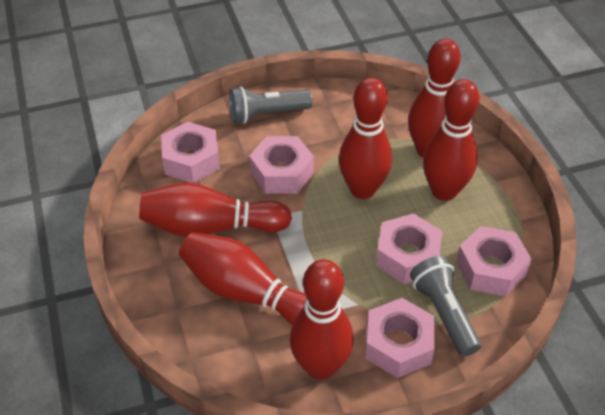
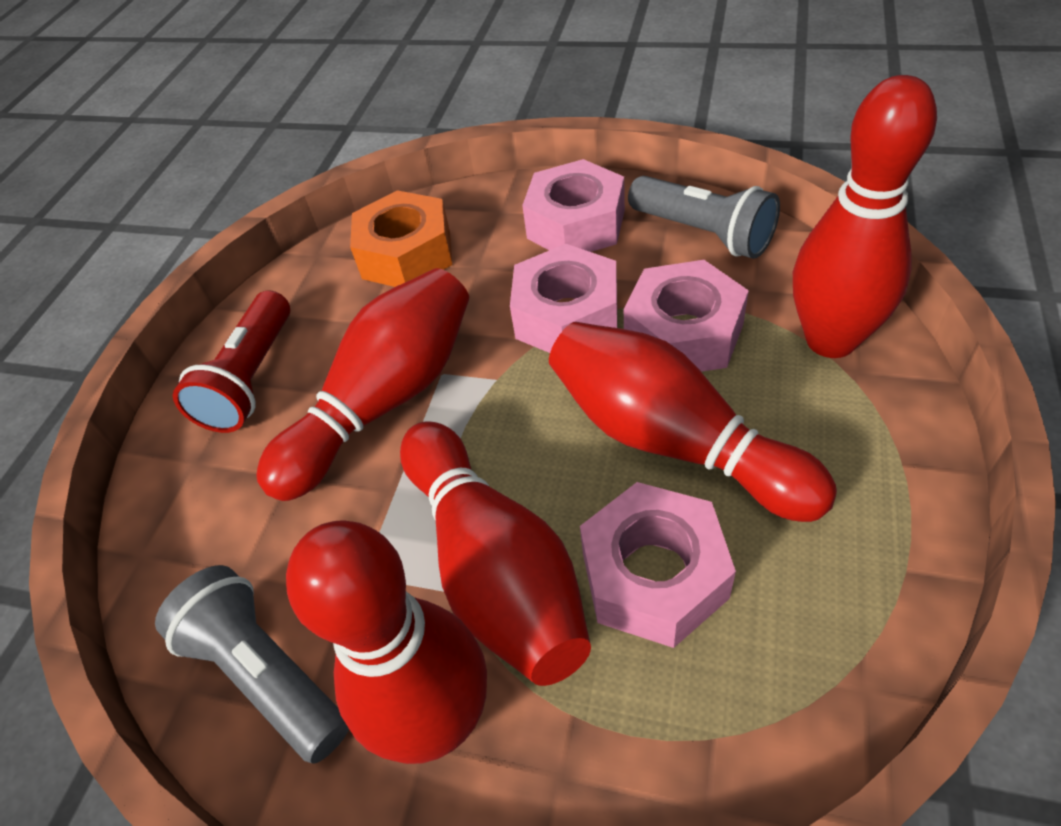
orange nut: none = 0 -> [350,190,452,287] = 1
pink nut: [161,122,220,183] [249,136,314,194] [365,298,435,378] [376,214,442,284] [456,226,532,296] = 5 -> [510,244,617,353] [522,159,625,252] [580,482,736,648] [624,260,749,372] = 4
red bowling pin: [139,182,292,237] [179,232,307,324] [290,259,354,380] [339,78,392,199] [408,39,461,158] [423,79,480,201] = 6 -> [256,268,469,501] [286,520,487,764] [400,421,591,686] [549,322,837,522] [793,75,937,358] = 5
red flashlight: none = 0 -> [173,290,290,433] = 1

